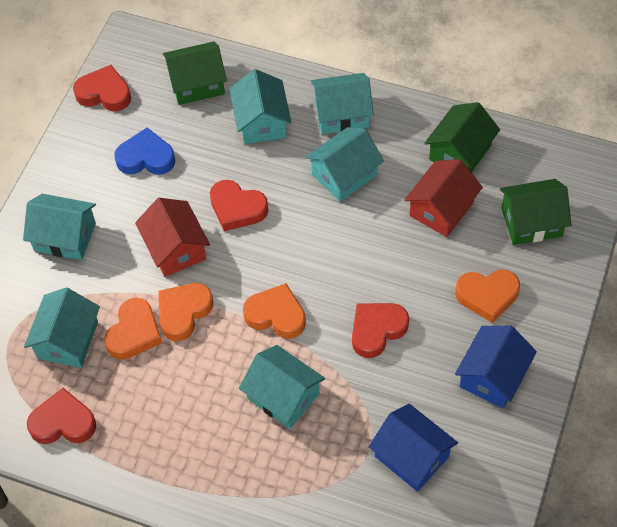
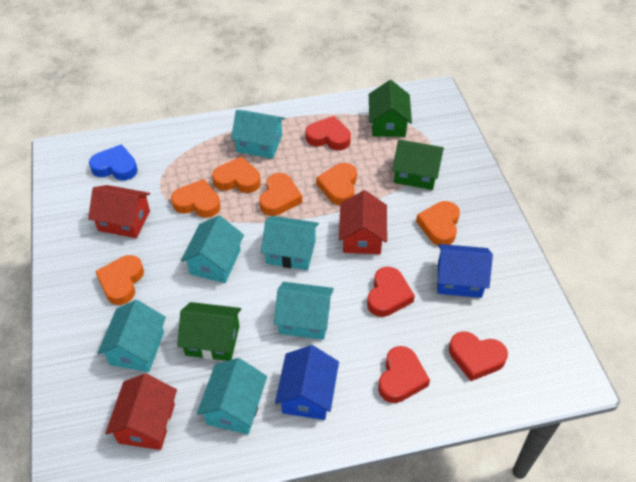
orange heart: [104,298,162,360] [158,283,213,341] [243,283,306,339] [455,269,520,323] = 4 -> [95,255,144,305] [171,179,221,218] [212,156,261,193] [259,173,302,216] [316,163,357,205] [416,201,460,245] = 6
red house: [135,198,210,277] [404,159,483,237] = 2 -> [88,185,150,238] [105,374,177,450] [339,190,387,254] = 3

